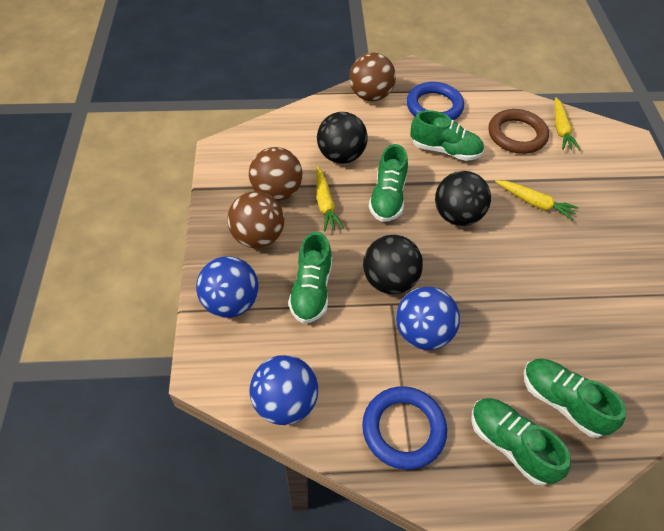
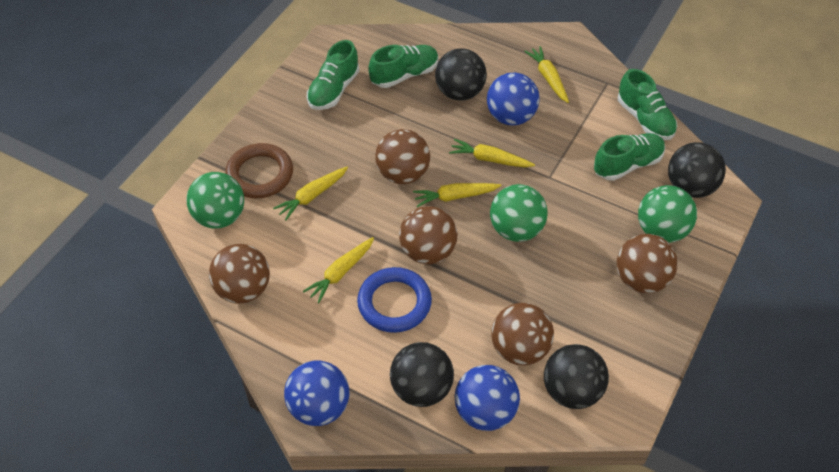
black ball: [317,112,368,164] [363,235,423,294] [435,171,491,226] = 3 -> [390,342,454,407] [435,49,487,101] [544,344,609,409] [668,142,726,198] = 4
blue ring: [362,386,447,470] [407,82,464,120] = 2 -> [357,267,432,333] = 1
brown ball: [227,191,284,248] [249,147,302,201] [349,53,396,101] = 3 -> [209,244,270,304] [375,129,430,184] [399,206,457,264] [491,303,554,365] [617,234,677,293] = 5
green ball: none = 0 -> [186,172,244,229] [490,184,548,242] [638,185,697,243] = 3
green shoe: [288,232,332,324] [369,144,408,222] [411,110,484,161] [471,398,571,486] [524,358,626,438] = 5 -> [307,40,359,110] [368,45,439,88] [594,133,665,181] [618,69,677,140] = 4
yellow carrot: [316,166,344,232] [495,180,579,220] [555,97,580,150] = 3 -> [273,167,348,220] [303,237,374,303] [413,183,501,207] [449,139,535,167] [524,46,569,103] = 5

